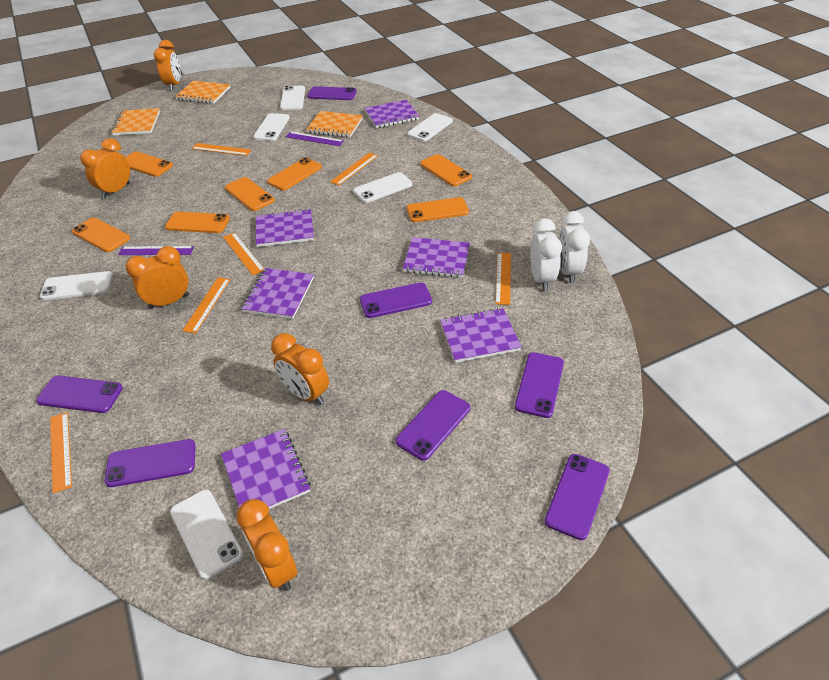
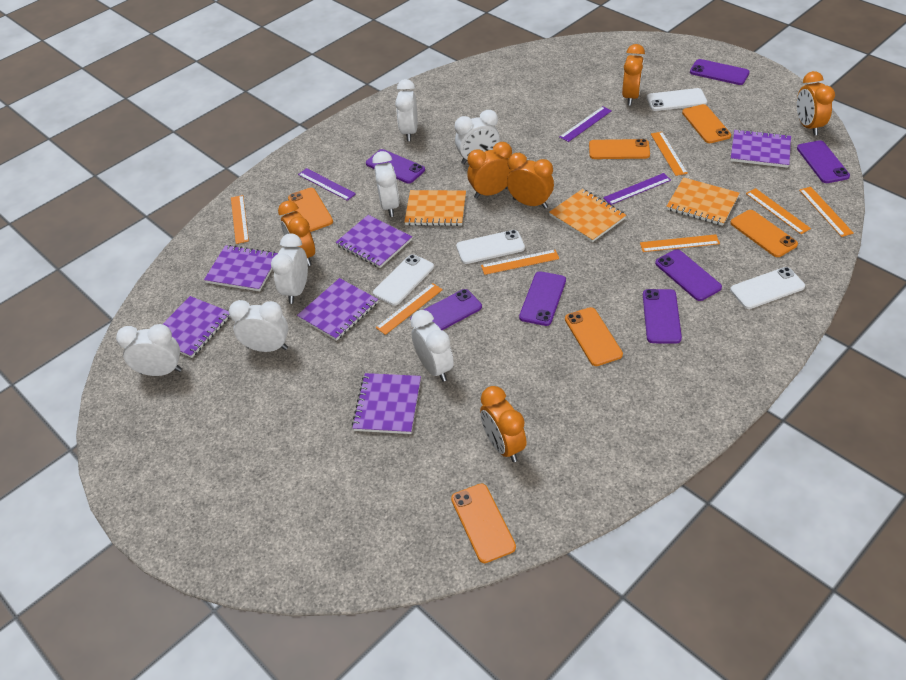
orange clock: [80,138,130,198] [126,246,189,309] [154,40,181,91] [237,499,297,591] [271,333,329,405] = 5 -> [278,201,315,266] [467,142,512,198] [480,386,527,462] [507,153,554,209] [622,44,645,106] [797,71,835,136] = 6
orange phone: [72,218,130,252] [125,151,173,177] [165,212,230,233] [225,177,275,211] [267,157,322,191] [407,197,469,222] [420,154,472,186] = 7 -> [288,188,333,232] [451,484,516,563] [565,307,623,366] [589,139,650,159] [682,104,731,143] [730,210,798,257] = 6
orange ruler: [50,412,72,493] [182,277,230,333] [191,143,251,156] [223,233,265,275] [330,152,378,185] [495,252,511,305] = 6 -> [231,195,249,244] [376,283,443,335] [481,250,559,275] [640,234,720,252] [651,132,688,176] [746,188,811,234] [799,187,854,237] = 7
purple ruler: [118,246,194,255] [285,132,344,146] = 2 -> [298,168,356,201] [560,106,612,142] [603,173,671,205] = 3
white clock: [530,218,562,291] [558,211,590,283] = 2 -> [116,324,182,376] [229,300,289,352] [271,234,308,304] [372,151,400,217] [395,79,418,141] [410,310,454,382] [455,110,500,164] = 7
white phone: [40,271,113,300] [170,489,244,580] [253,113,290,141] [280,85,305,110] [353,172,413,203] [407,113,453,141] = 6 -> [373,254,434,306] [456,230,525,264] [647,88,707,111] [730,267,805,309] = 4

